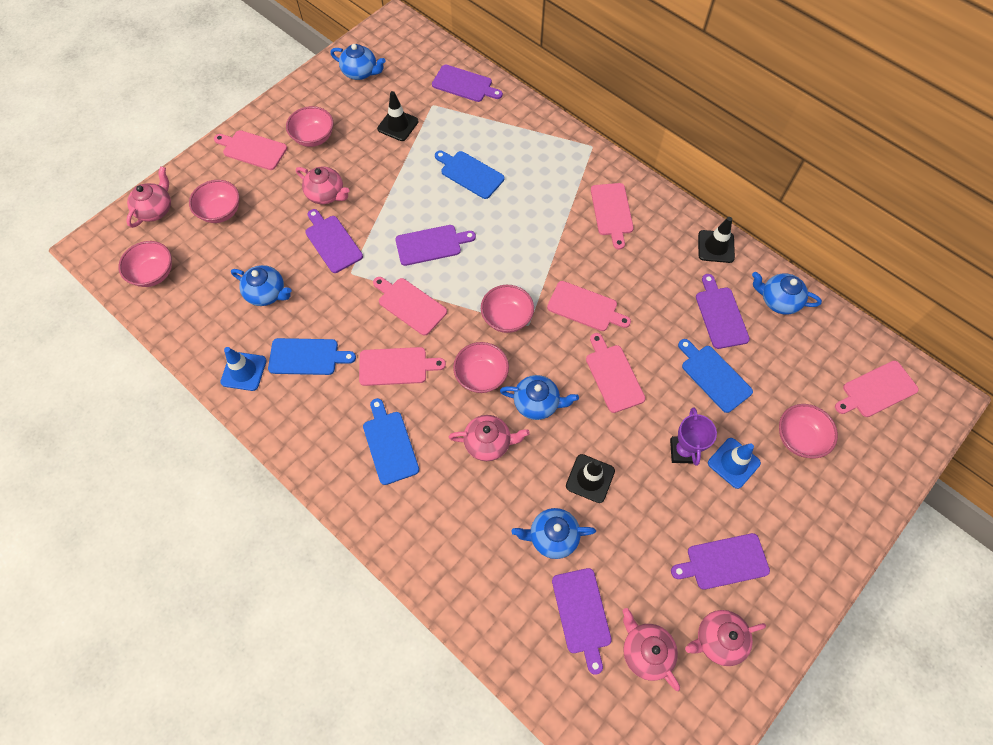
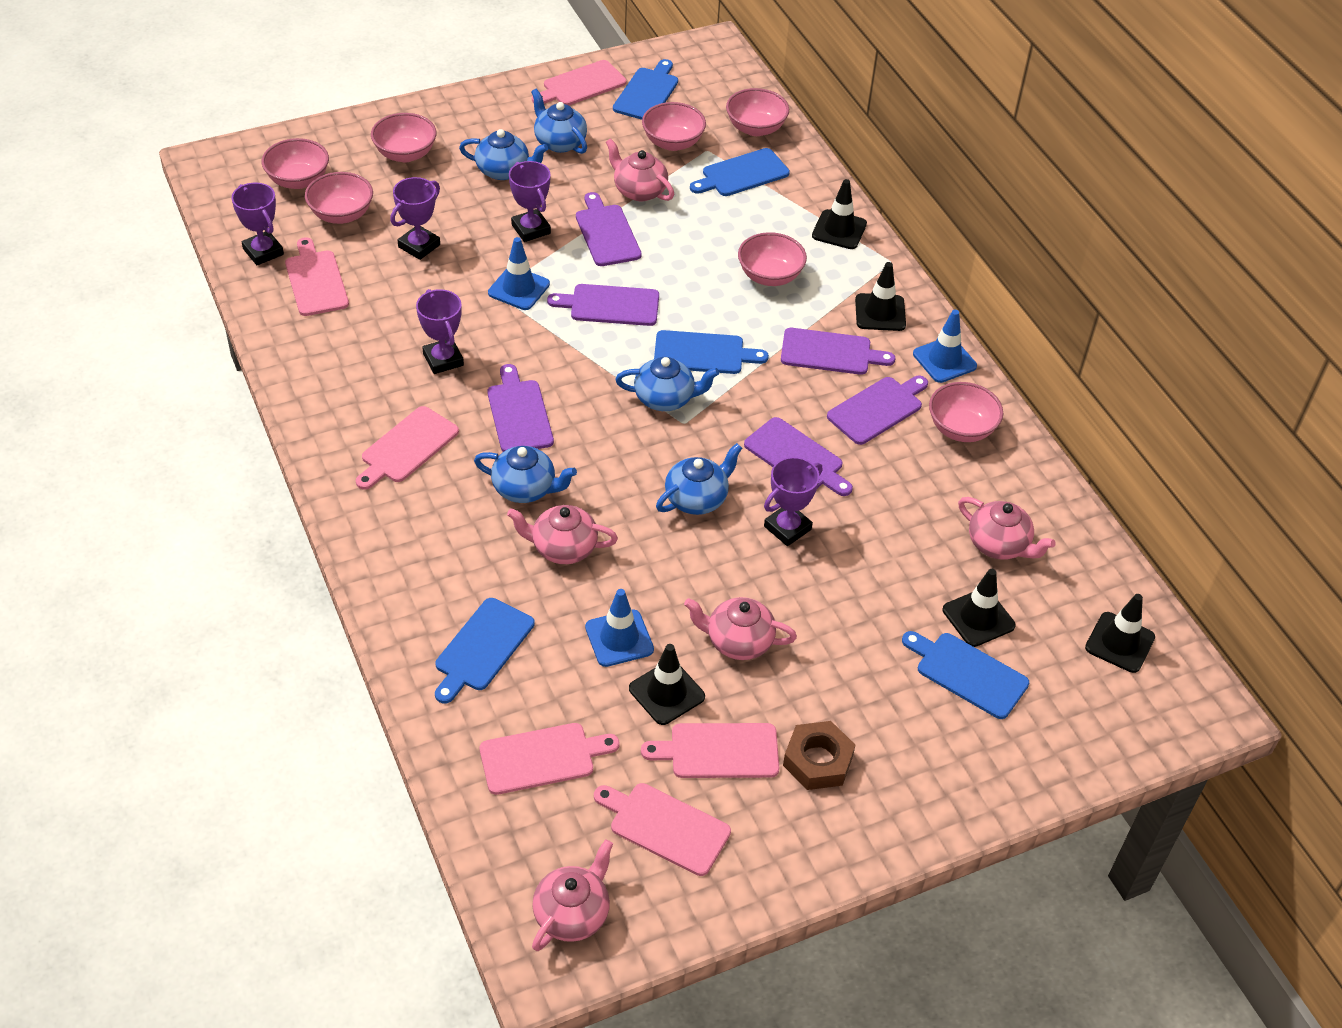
black traffic cone: [377,91,418,141] [566,454,615,503] [698,217,735,263] = 3 -> [629,644,705,725] [812,179,867,249] [855,262,906,331] [943,569,1016,647] [1085,594,1155,673] = 5
blue cutting board: [268,338,356,375] [363,398,419,485] [435,151,505,199] [678,339,753,413] = 4 -> [435,598,535,704] [613,59,678,120] [654,330,769,374] [690,148,790,196] [902,631,1029,719] = 5
blue traffic cone: [220,347,267,391] [708,438,761,489] = 2 -> [488,237,550,310] [585,589,654,667] [913,310,977,383] = 3
brown nut: none = 0 -> [783,721,855,790] = 1
pink bowl: [118,241,172,287] [189,180,239,223] [286,106,333,147] [453,342,509,393] [481,285,534,333] [779,404,838,458] = 6 -> [262,138,329,189] [305,172,373,224] [371,113,436,162] [642,102,706,151] [726,88,789,136] [738,232,807,286] [929,382,1003,442] = 7
pink cutting board: [214,130,287,170] [359,347,446,386] [373,277,447,335] [547,281,631,331] [586,333,645,413] [591,183,634,250] [835,361,919,417] = 7 -> [285,237,349,316] [356,406,459,490] [480,723,619,795] [532,60,626,105] [594,783,731,876] [641,723,779,778] = 6
purple trophy: [670,407,717,466] = 1 -> [232,183,284,265] [390,177,440,260] [416,289,464,374] [509,161,551,242] [764,457,822,546] = 5

